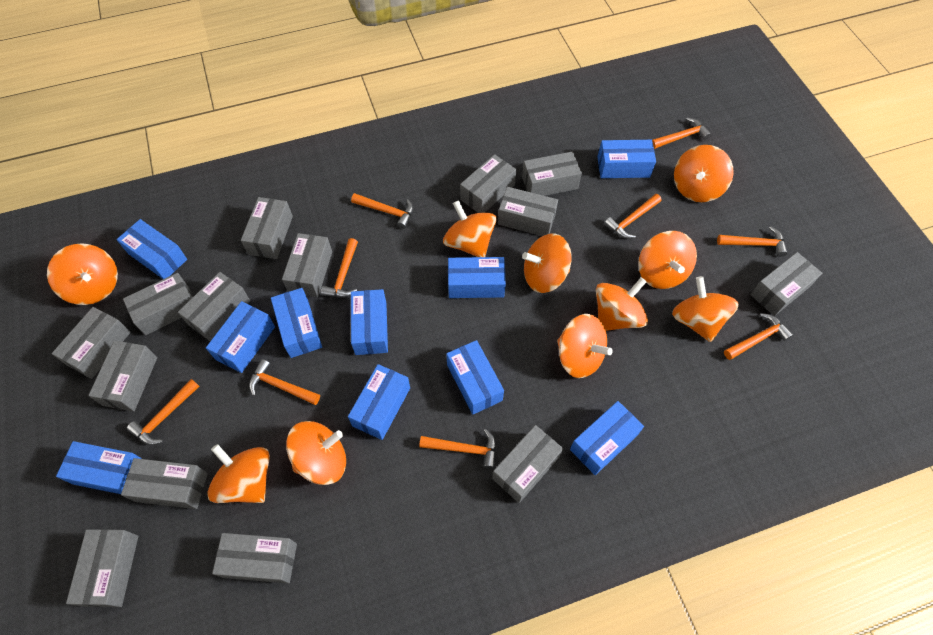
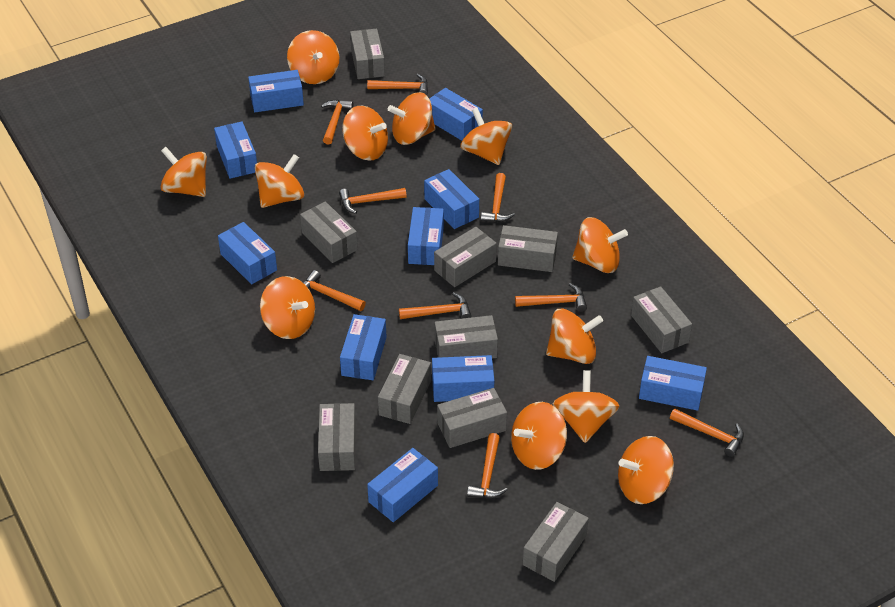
grey box: [52,307,131,379] [66,529,138,607] [88,341,157,411] [121,458,208,509] [123,273,193,335] [178,272,250,341] [212,533,297,583] [241,197,293,259] [282,233,332,297] [460,154,516,213] [492,425,563,503] [498,187,558,236] [522,152,582,196] [750,252,822,316] = 14 -> [300,202,358,263] [318,403,356,471] [350,29,385,79] [378,354,431,424] [434,227,497,287] [435,315,498,359] [437,388,507,448] [498,225,558,272] [523,502,589,582] [631,286,692,353] = 10
orange spinning top: [47,243,118,305] [207,444,270,503] [286,421,346,485] [443,200,497,257] [522,234,572,293] [557,314,613,378] [596,278,648,331] [638,231,697,289] [672,276,739,342] [674,145,734,202] = 10 -> [161,147,207,197] [255,154,304,208] [260,276,315,339] [287,30,339,84] [342,106,388,161] [388,92,435,145] [460,108,512,165] [511,402,567,470] [546,309,603,364] [553,370,619,443] [572,217,628,273] [618,436,674,504] = 12

